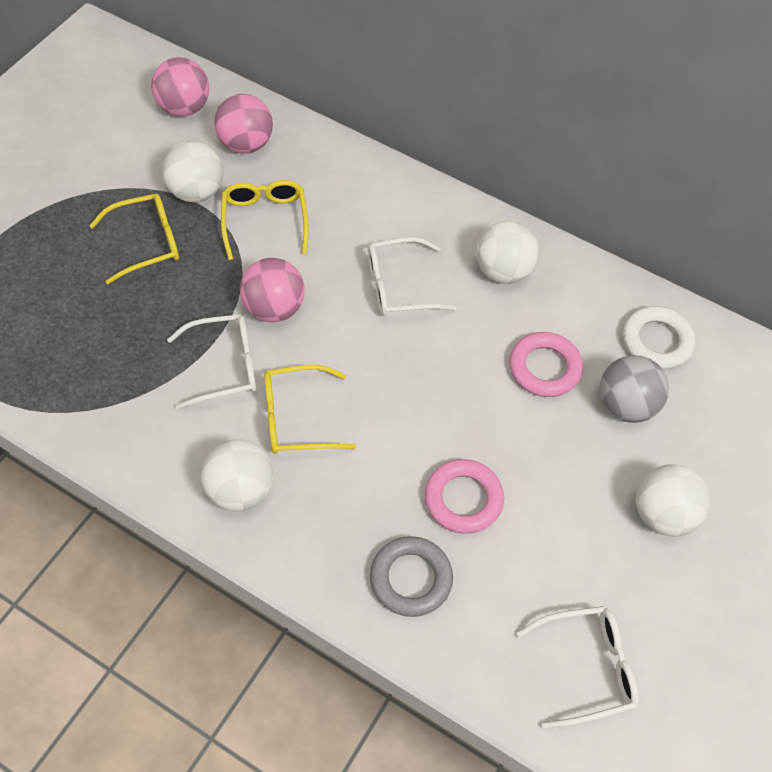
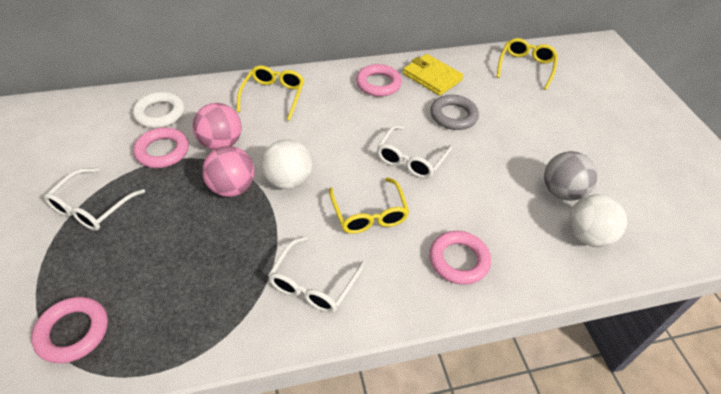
pink ball: [151,57,209,116] [214,94,273,154] [240,258,305,322] = 3 -> [193,103,242,150] [202,146,255,197] = 2
pink ring: [425,459,504,534] [509,332,583,397] = 2 -> [31,297,108,363] [133,127,189,168] [356,64,402,97] [429,231,491,285] = 4
white ball: [162,141,223,203] [201,439,273,511] [476,221,539,284] [636,464,711,537] = 4 -> [262,139,312,189] [569,194,627,247] = 2
yellow wallet: none = 0 -> [403,54,463,96] = 1

